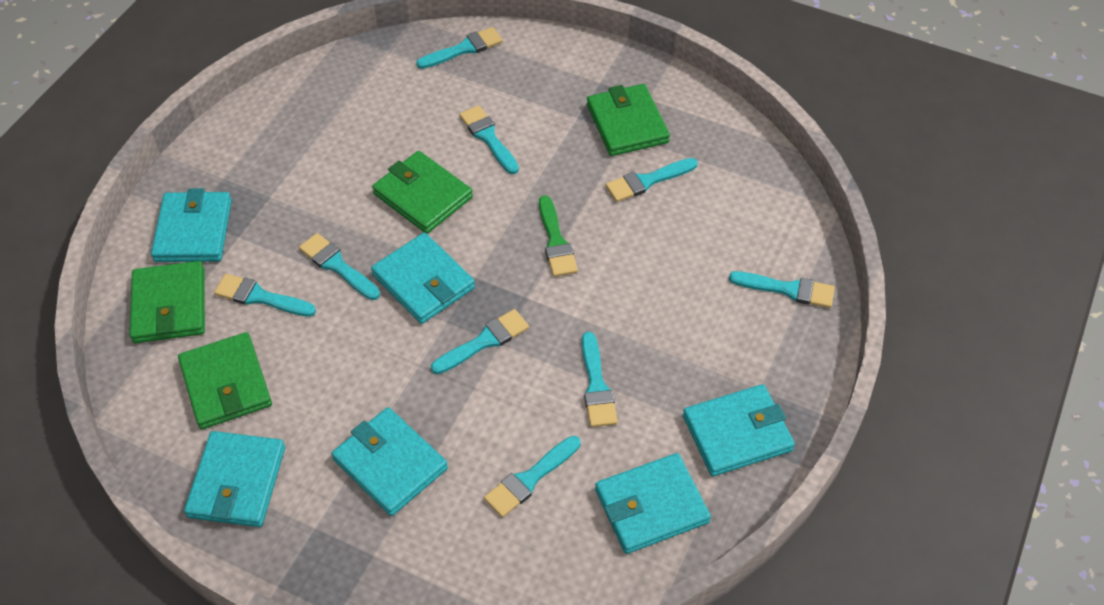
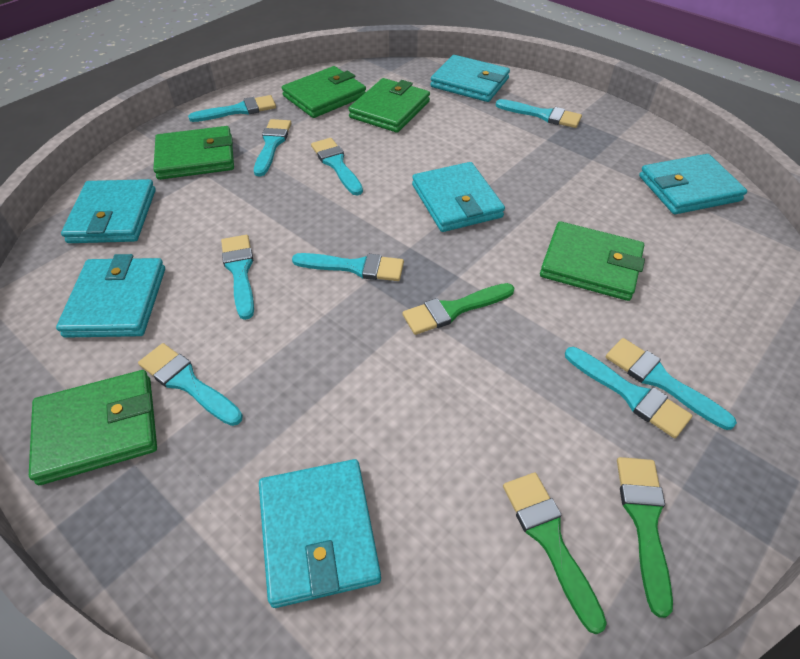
green brush: [539,195,578,277] = 1 -> [402,283,514,335] [503,472,607,634] [617,457,673,618] = 3
green wallet: [130,261,205,343] [178,332,272,429] [372,151,473,234] [587,84,670,156] = 4 -> [29,370,157,485] [153,126,234,180] [282,66,366,118] [348,78,430,133] [540,221,645,301] = 5

